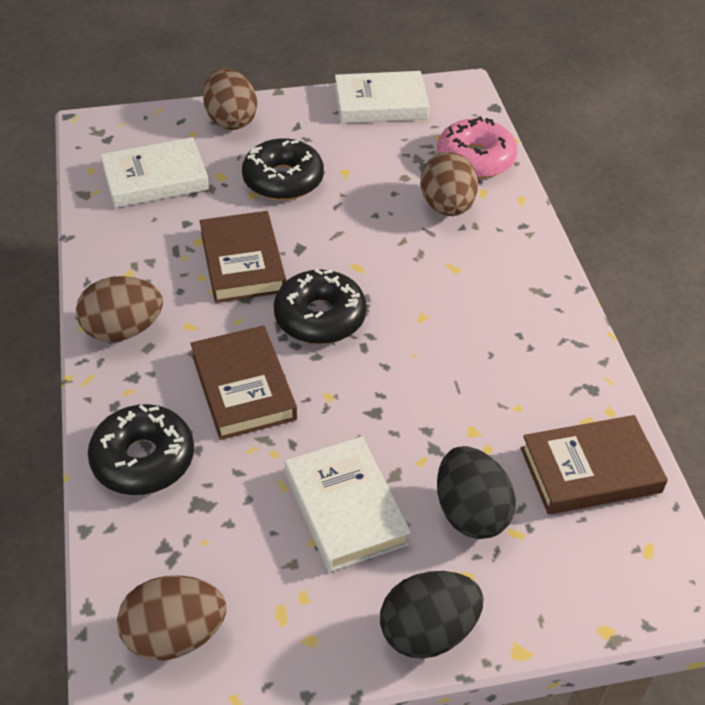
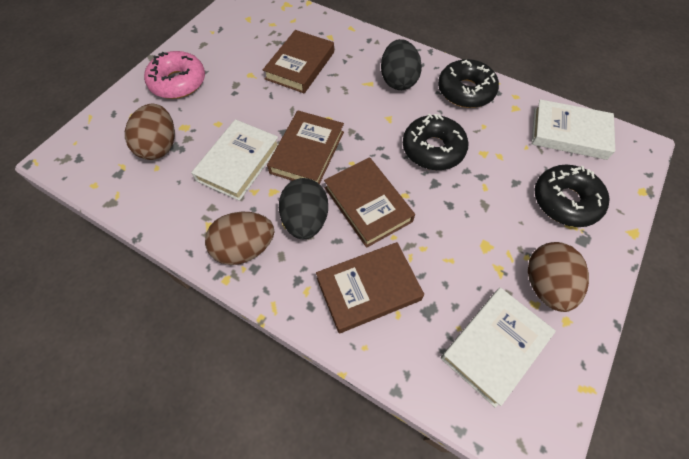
brown book: [190,325,297,440] [200,211,286,303] [521,415,668,515] = 3 -> [263,30,334,93] [267,111,344,184] [316,242,424,333] [324,157,415,248] = 4
brown egg: [76,276,163,342] [117,575,226,660] [203,68,257,130] [420,152,478,216] = 4 -> [125,104,175,160] [205,212,275,265] [528,242,589,312] = 3

